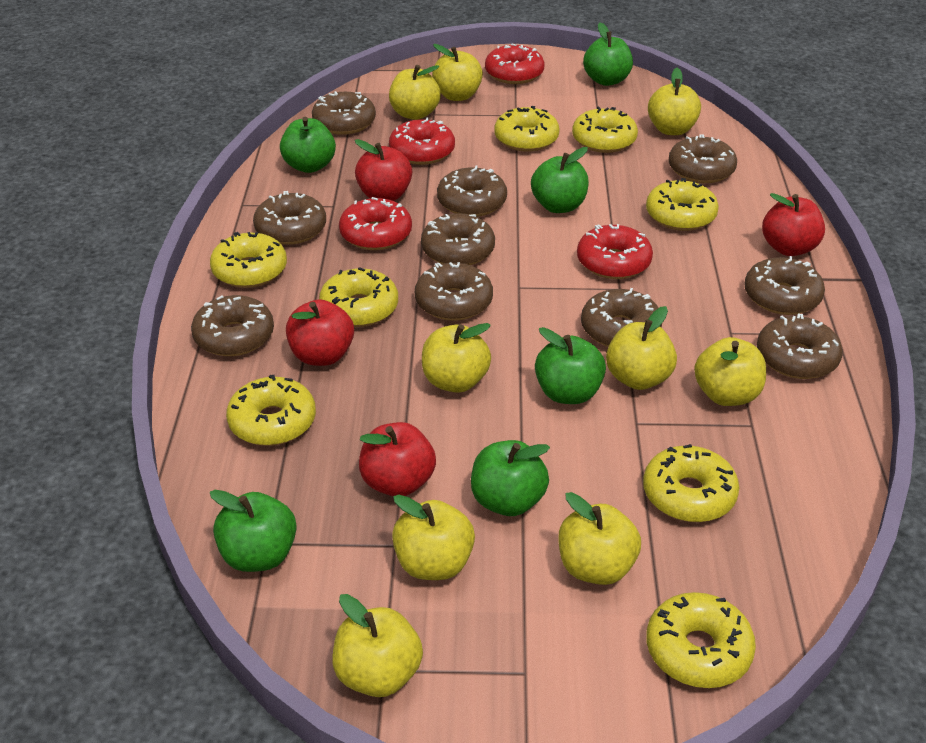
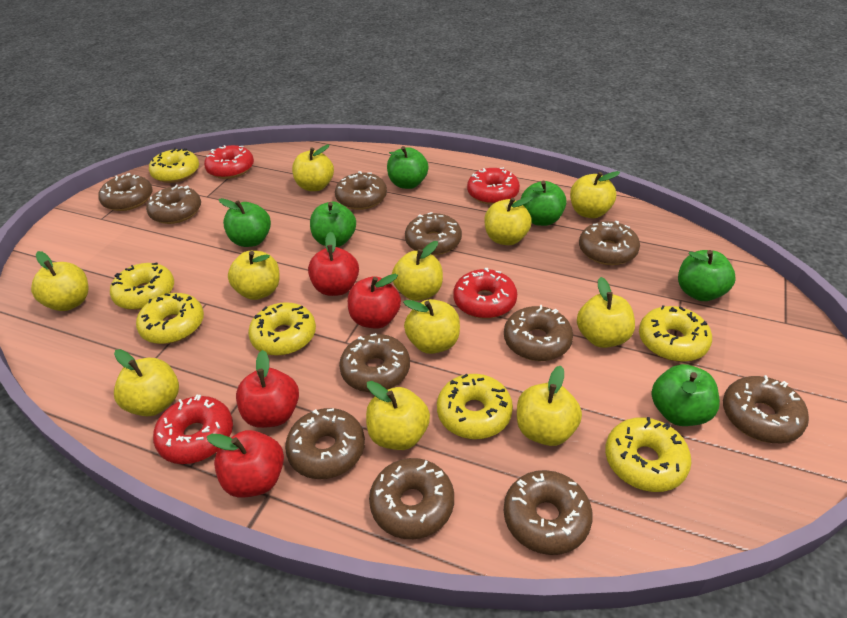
brown donut: [191,295,274,356] [253,191,326,245] [312,91,376,135] [415,262,493,321] [421,213,495,265] [437,165,507,217] [581,288,662,347] [668,134,737,183] [744,256,825,315] [757,313,843,379] = 10 -> [98,173,153,211] [146,185,201,224] [285,408,365,479] [335,171,387,210] [339,333,410,393] [369,458,454,539] [405,212,462,255] [504,305,573,361] [504,470,593,555] [579,221,640,265] [723,375,809,443] = 11
yellow apple: [332,594,423,697] [389,65,441,120] [392,495,475,580] [422,323,491,393] [432,44,483,101] [559,492,641,585] [606,306,677,390] [648,68,701,135] [694,337,766,406] = 9 -> [31,251,88,311] [114,349,179,416] [228,251,280,300] [292,144,334,191] [366,381,430,450] [392,241,443,301] [403,299,460,354] [484,196,533,245] [517,366,582,446] [570,171,620,218] [577,277,635,348] = 11
yellow donut: [210,232,287,288] [226,375,316,446] [319,267,398,327] [494,106,560,152] [572,107,638,153] [643,444,739,522] [646,178,719,231] [646,592,756,688] = 8 -> [110,262,174,310] [136,293,204,344] [149,148,199,183] [248,302,316,356] [437,374,513,439] [605,417,691,492] [639,305,712,362] = 7

